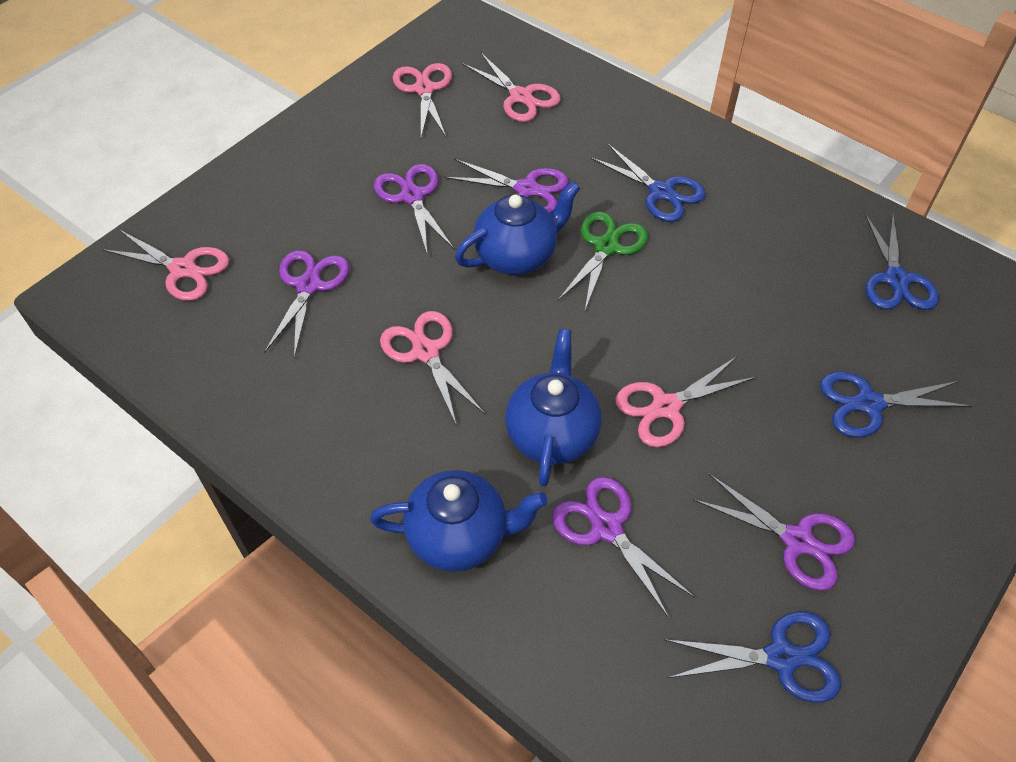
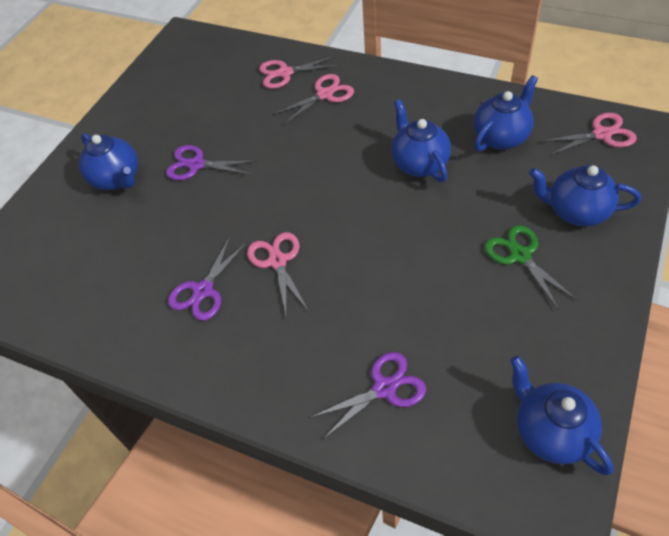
blue scissors: [590,143,706,222] [664,612,841,703] [820,371,972,438] [865,213,939,310] = 4 -> none = 0
blue teapot: [370,470,548,572] [455,181,580,275] [505,329,601,487] = 3 -> [79,133,138,190] [391,99,451,182] [474,75,538,151] [510,356,614,475] [529,165,641,226] = 5
pink scissors: [102,230,229,301] [380,311,485,426] [393,63,452,137] [463,53,561,122] [615,356,756,447] = 5 -> [247,232,308,314] [259,56,340,89] [273,74,354,124] [540,113,637,156] = 4
purple scissors: [264,250,349,358] [374,164,454,256] [444,159,569,213] [552,477,695,618] [693,473,855,591] = 5 -> [166,145,257,180] [168,236,248,321] [310,352,426,439] = 3

